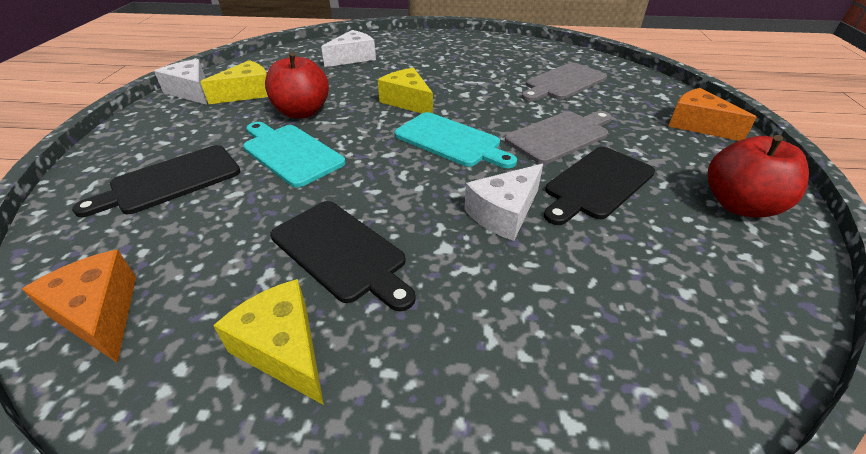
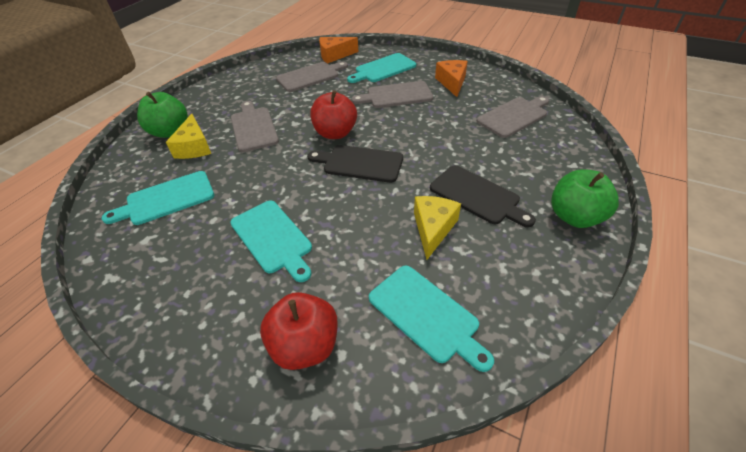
black cutting board: [72,145,241,217] [270,201,416,311] [544,147,655,225] = 3 -> [307,145,403,183] [430,165,536,227] = 2
green apple: none = 0 -> [137,92,188,138] [551,169,619,228] = 2
grey cutting board: [505,111,612,164] [522,62,607,101] = 2 -> [231,101,279,152] [276,61,348,92] [352,81,433,108] [477,96,549,138] = 4
turquoise cutting board: [243,122,346,188] [394,112,517,168] = 2 -> [102,171,214,225] [230,200,312,282] [347,53,416,83] [369,265,494,372] = 4
white cheese: [154,59,207,105] [321,30,376,67] [464,164,543,241] = 3 -> none = 0
yellow cheese: [200,60,268,104] [213,279,324,405] [378,68,433,113] = 3 -> [166,114,211,159] [414,196,461,260] = 2

